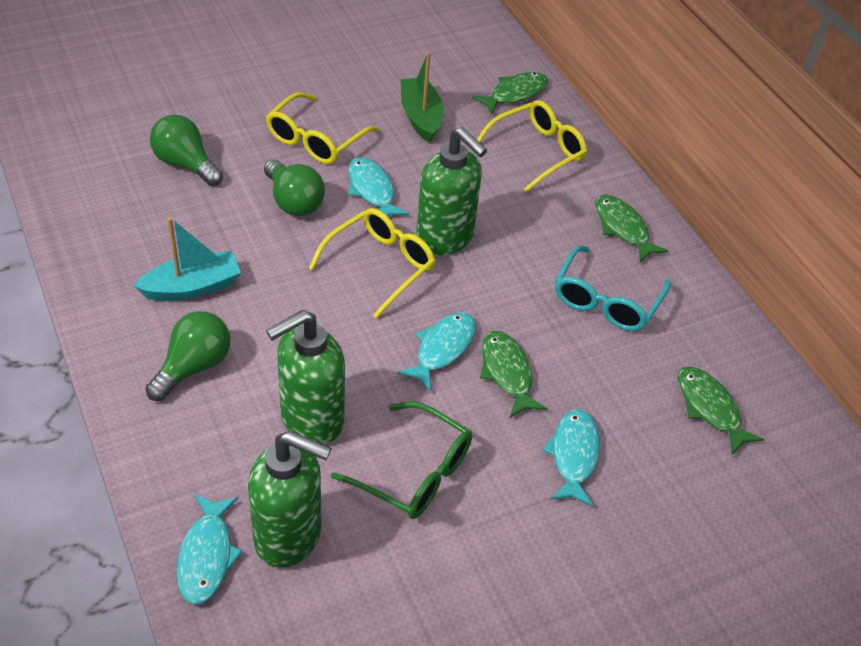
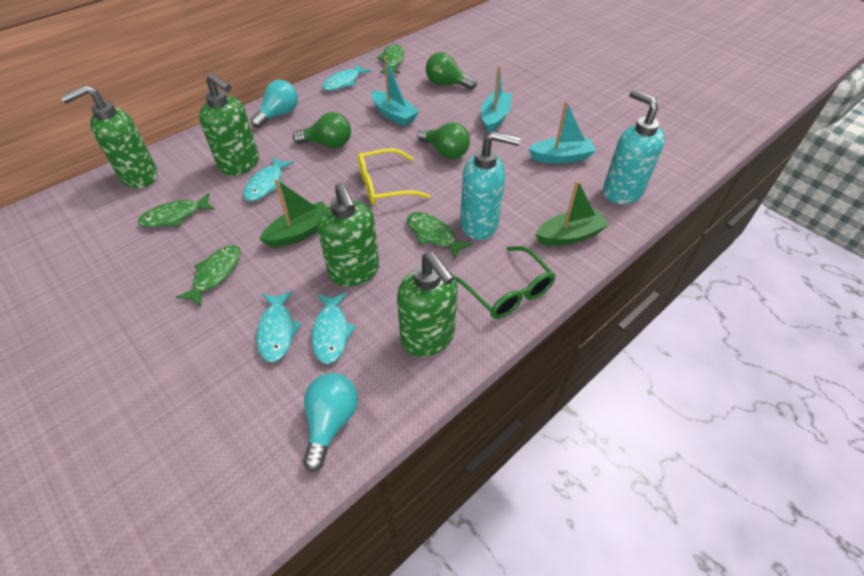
green boat: [401,52,444,143] = 1 -> [259,179,327,247] [535,180,610,246] = 2
green soap dispenser: [248,431,332,568] [266,310,345,445] [416,127,487,256] = 3 -> [60,85,158,189] [199,73,259,176] [317,182,379,286] [397,252,457,357] = 4
turquoise boat: [134,217,241,301] = 1 -> [371,56,419,126] [481,65,512,133] [529,101,596,164] = 3
turquoise glasses: [555,246,671,331] = 1 -> none = 0
turquoise light bulb: none = 0 -> [250,80,298,128] [303,373,358,472] = 2
turquoise soap dispenser: none = 0 -> [460,131,521,240] [603,89,665,204] = 2
yellow glasses: [266,92,379,164] [309,208,436,319] [477,100,587,192] = 3 -> [357,148,430,205] = 1

